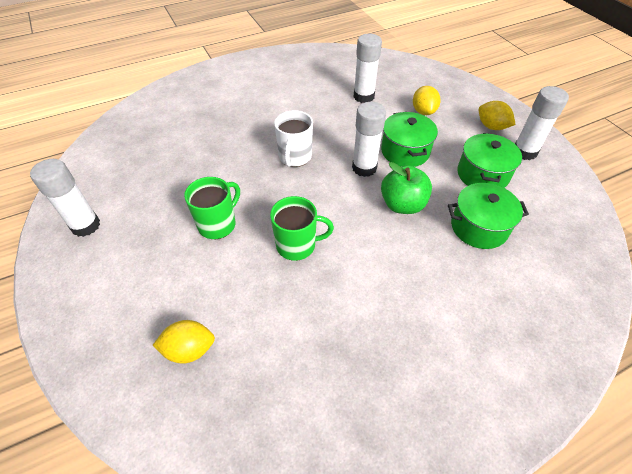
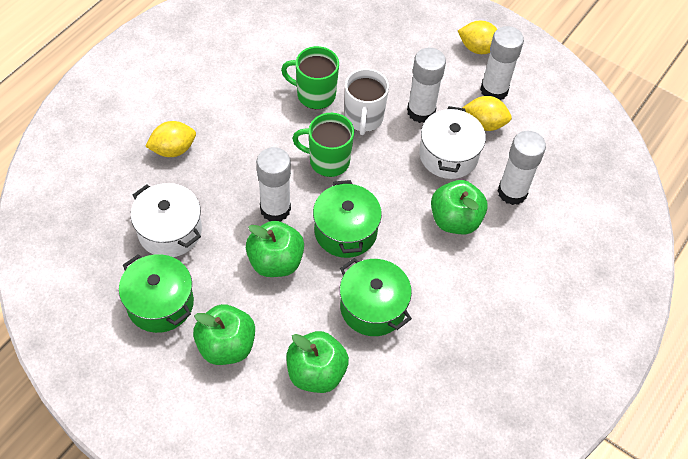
green apple: [381,162,432,214] = 1 -> [193,304,255,365] [246,221,304,277] [286,331,349,393] [431,180,488,234] = 4
white pot: none = 0 -> [131,183,202,257] [419,106,486,179] = 2

